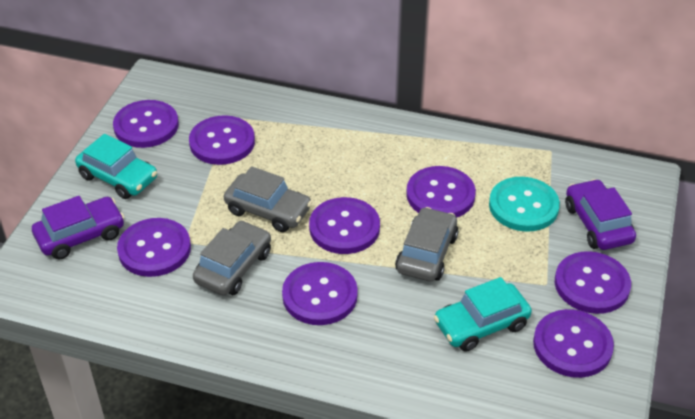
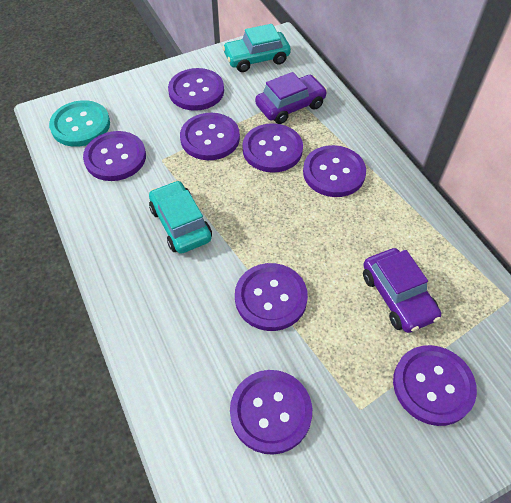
grey car: [193,220,271,296] [224,166,312,232] [395,207,458,282] = 3 -> none = 0

